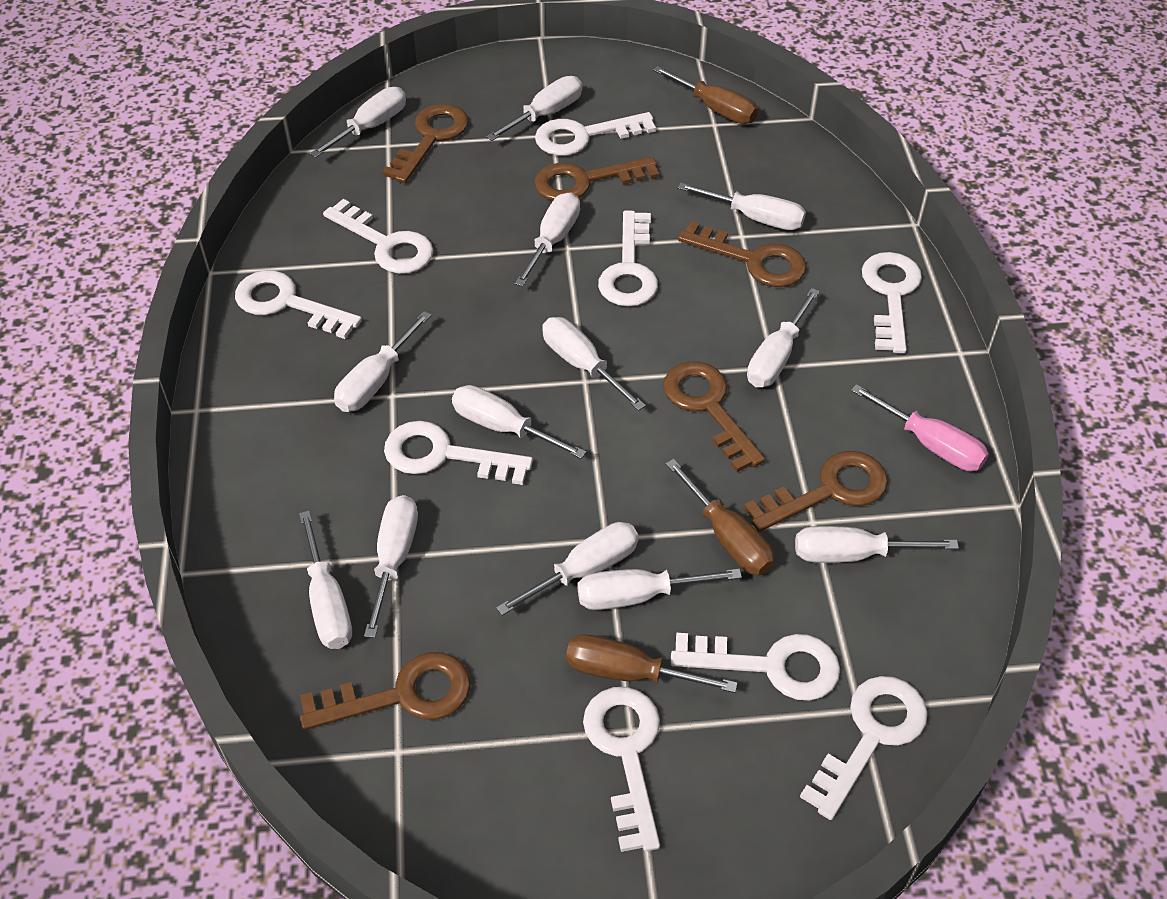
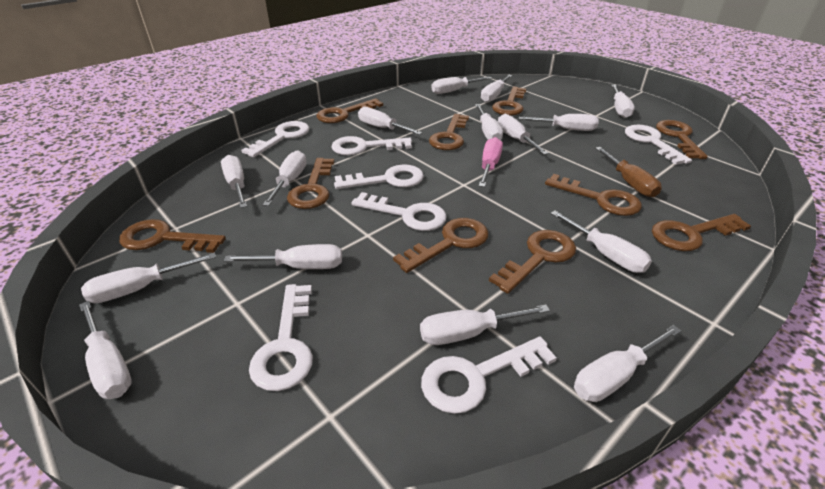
brown key: [300,652,471,730] [382,104,469,183] [534,157,660,201] [663,362,765,472] [678,221,807,287] [744,451,888,532] = 6 -> [119,219,226,253] [287,158,335,209] [317,98,383,123] [393,218,488,273] [429,114,469,150] [489,230,576,294] [492,86,526,116] [545,174,642,216] [652,214,751,251] [656,120,708,159] = 10
brown screwdriver: [566,634,737,693] [653,66,758,124] [666,459,774,575] = 3 -> [595,147,662,197] = 1
white key: [235,270,362,339] [323,199,434,274] [384,421,533,485] [535,112,656,156] [583,687,660,852] [598,210,658,307] [671,633,840,701] [800,676,928,820] [862,252,922,353] = 9 -> [241,121,309,157] [249,284,313,391] [331,136,412,155] [334,164,424,189] [351,192,447,231] [421,336,557,414] [625,125,692,165] = 7
white screwdriver: [299,511,352,649] [310,87,406,158] [334,311,431,412] [364,495,418,638] [452,385,586,459] [486,76,582,141] [496,522,639,616] [515,192,580,287] [542,317,646,411] [577,569,742,610] [677,182,806,230] [747,288,820,387] [795,526,959,563] = 13 -> [79,301,132,399] [81,252,216,303] [221,155,247,208] [224,244,342,269] [263,150,307,206] [358,107,423,135] [420,304,550,345] [431,77,492,94] [475,104,503,140] [481,75,512,103] [498,114,549,155] [519,114,599,131] [550,211,652,273] [574,325,681,402] [611,84,635,118] = 15

